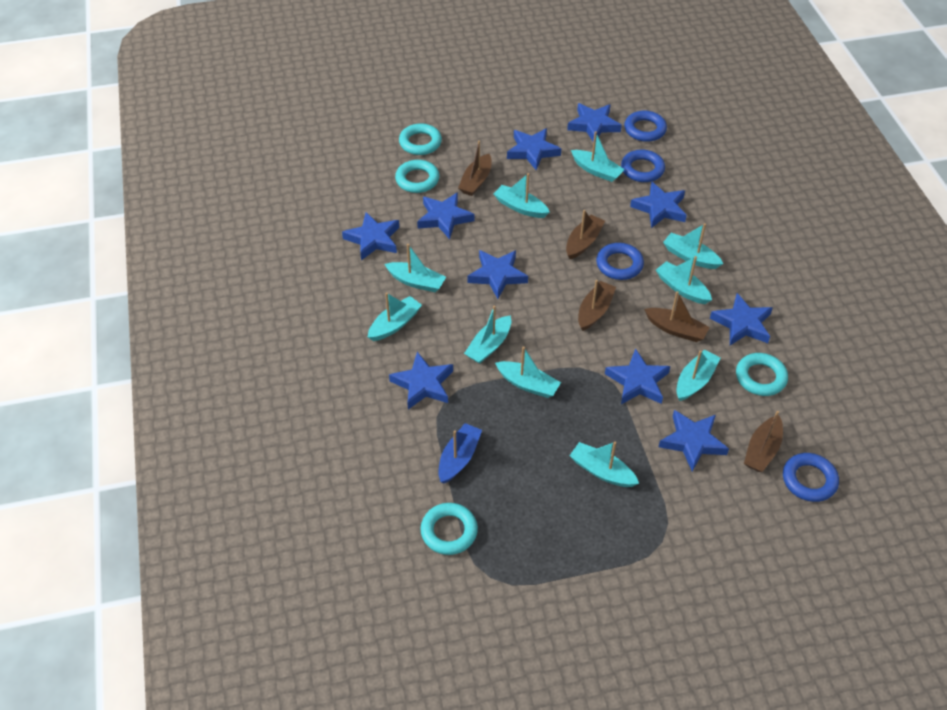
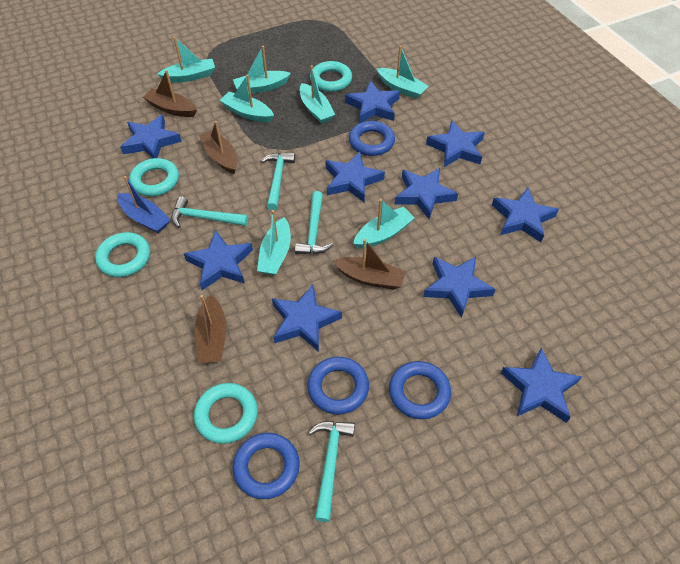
brown boat: [458,141,492,196] [566,210,605,259] [578,280,616,331] [644,291,710,342] [744,411,783,472] = 5 -> [143,70,197,117] [195,295,226,363] [199,121,237,174] [333,239,406,290] = 4
turquoise boat: [368,293,422,341] [385,244,446,292] [464,306,511,364] [494,173,550,218] [495,346,561,398] [569,441,639,487] [571,131,625,182] [656,256,712,304] [663,223,723,269] [676,349,720,401] = 10 -> [157,37,215,83] [220,75,274,122] [233,46,291,94] [257,210,291,275] [300,65,335,124] [353,199,415,249] [377,45,429,99] = 7
turquoise hammer: none = 0 -> [171,196,248,228] [261,153,295,210] [295,191,333,254] [308,421,355,522] = 4

